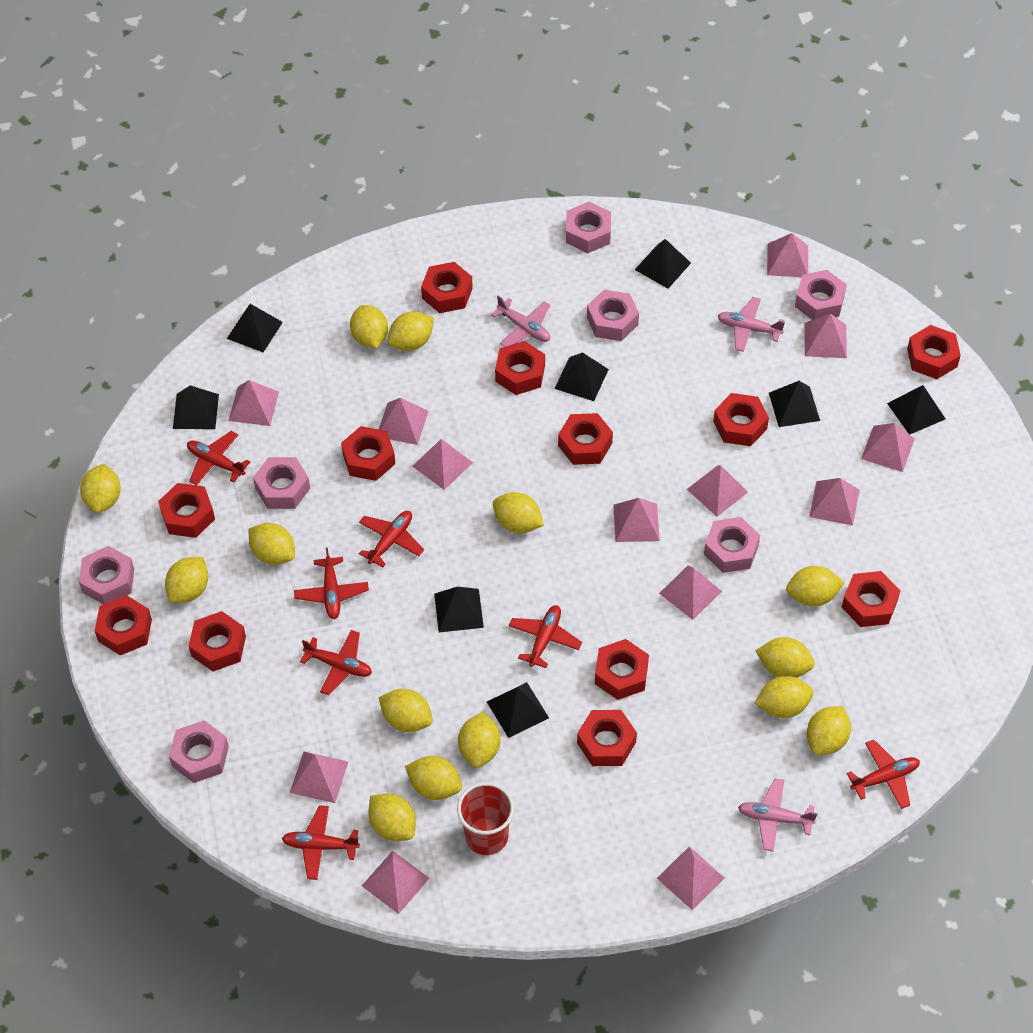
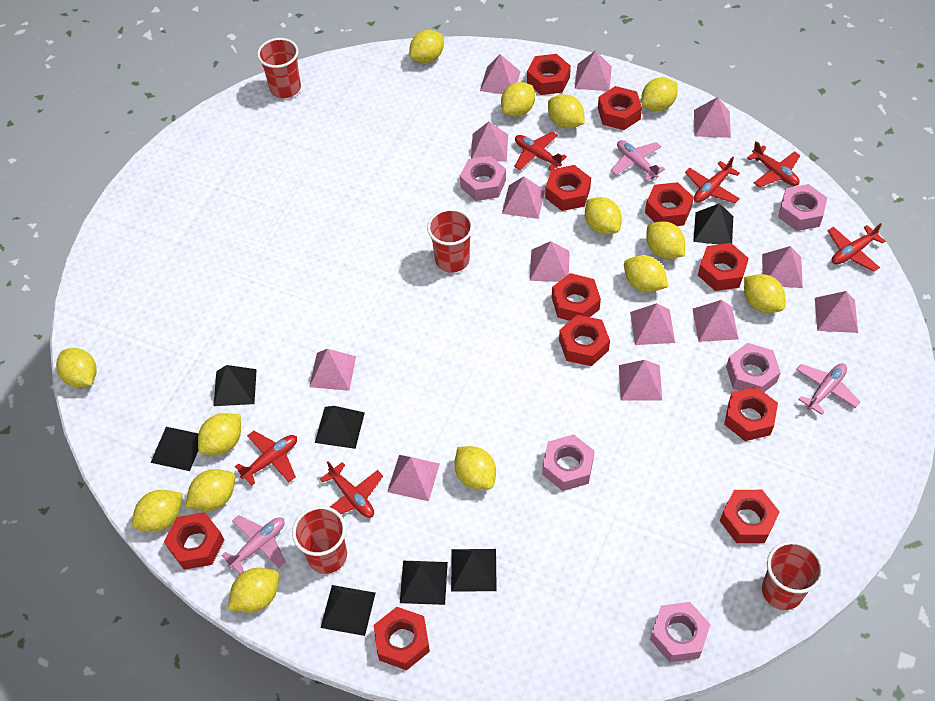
black pyramid: [173,385,219,429] [227,304,283,352] [434,587,484,632] [487,682,549,738] [555,352,609,401] [635,239,691,289] [769,381,820,427] [887,385,945,435] = 8 -> [151,427,199,471] [214,365,257,406] [315,406,365,449] [321,585,375,636] [400,561,448,605] [451,549,497,592] [693,203,733,244] = 7
pink nut: [79,546,134,604] [169,720,229,783] [253,457,310,509] [566,202,611,253] [587,290,639,341] [704,517,760,573] [795,270,847,320] = 7 -> [460,156,506,201] [542,434,595,491] [650,602,711,662] [726,343,781,392] [778,184,827,231] = 5
red cup: [457,782,514,855] = 1 -> [257,38,301,98] [292,506,347,574] [427,208,473,273] [762,541,824,610] = 4
red nut: [95,595,152,655] [158,483,215,538] [189,611,246,672] [341,426,395,481] [421,262,473,313] [495,341,545,395] [558,413,613,465] [577,710,637,766] [595,639,649,700] [713,393,769,446] [842,571,900,627] [907,325,961,379] = 12 -> [164,512,224,570] [374,607,430,670] [527,54,571,95] [545,165,591,211] [552,273,601,321] [559,315,610,366] [598,86,642,130] [645,182,694,226] [698,243,749,291] [720,490,780,543] [724,387,778,441] = 11
red plane: [187,431,250,485] [282,805,360,880] [294,548,369,619] [300,630,372,695] [359,511,424,567] [509,605,582,668] [847,740,920,809] = 7 -> [235,431,297,486] [320,461,383,518] [514,131,567,171] [685,157,740,203] [747,141,800,187] [828,223,885,272] = 6

